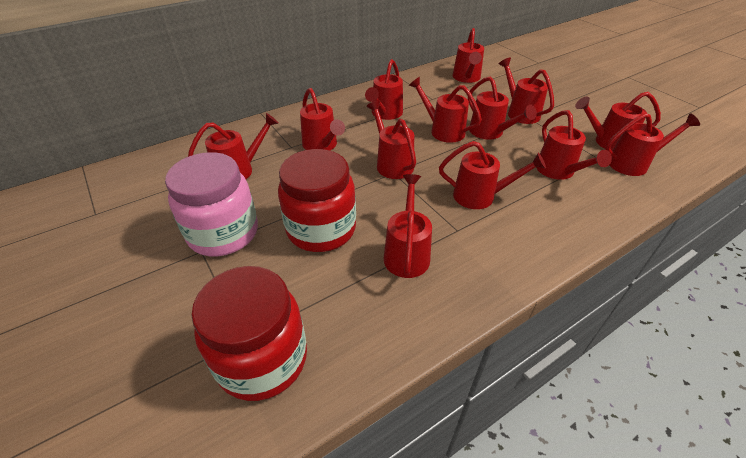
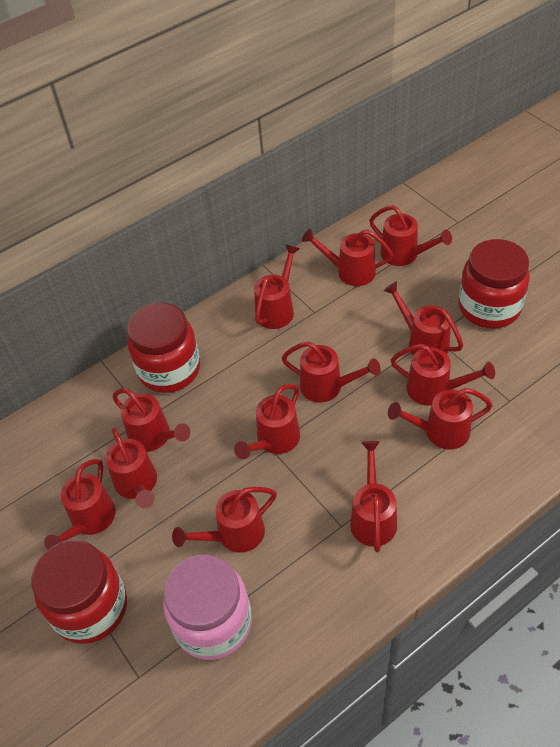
red jar: [191,266,307,401] [278,149,356,252] = 2 -> [31,540,127,644] [127,303,200,393] [459,239,530,329] = 3

